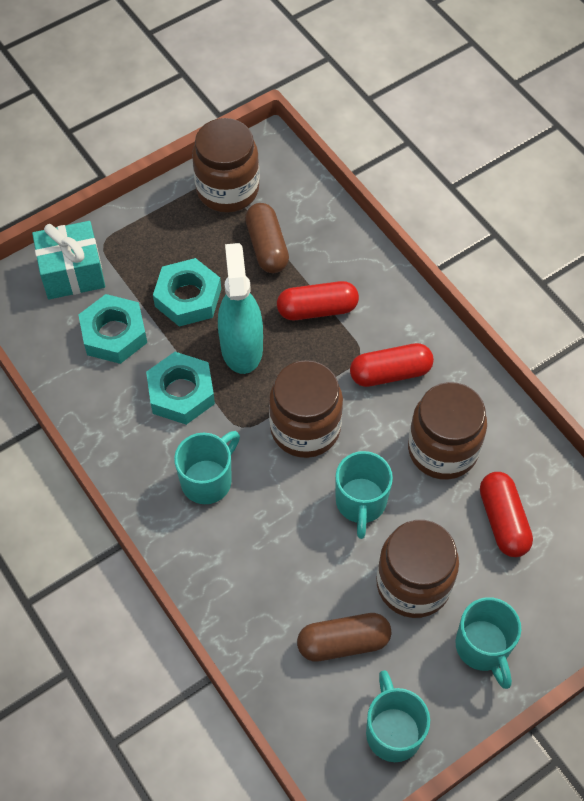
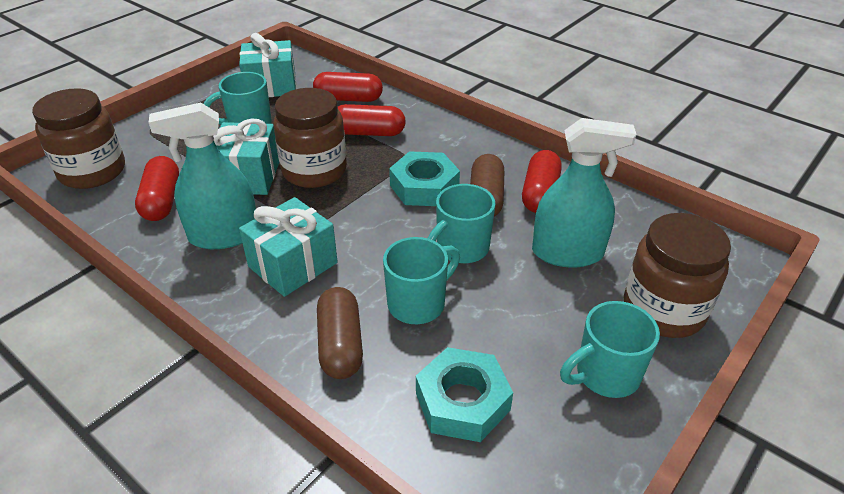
brown jar: [192,118,259,213] [269,360,343,458] [376,520,459,618] [408,382,487,480] = 4 -> [32,88,125,189] [274,88,347,188] [624,213,731,338] = 3
red capsule: [277,281,359,320] [350,343,434,387] [480,472,533,557] = 3 -> [135,156,179,221] [313,72,383,102] [338,104,406,136] [522,150,562,213] = 4
turquoise gift: [32,221,105,299] = 1 -> [213,119,279,195] [239,33,296,97] [239,197,338,297] = 3
turquoise nut: [78,294,147,364] [146,352,215,425] [153,258,221,327] = 3 -> [389,151,460,206] [416,347,513,442] = 2
turquoise spray bottle: [218,243,263,374] = 1 -> [149,103,256,249] [532,118,636,267] = 2

